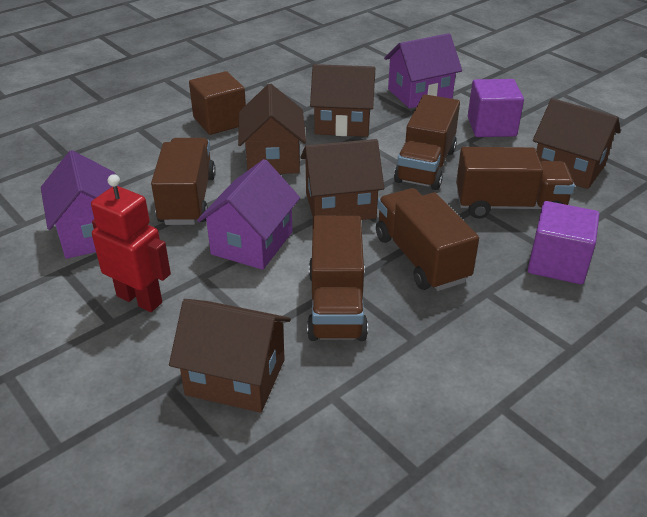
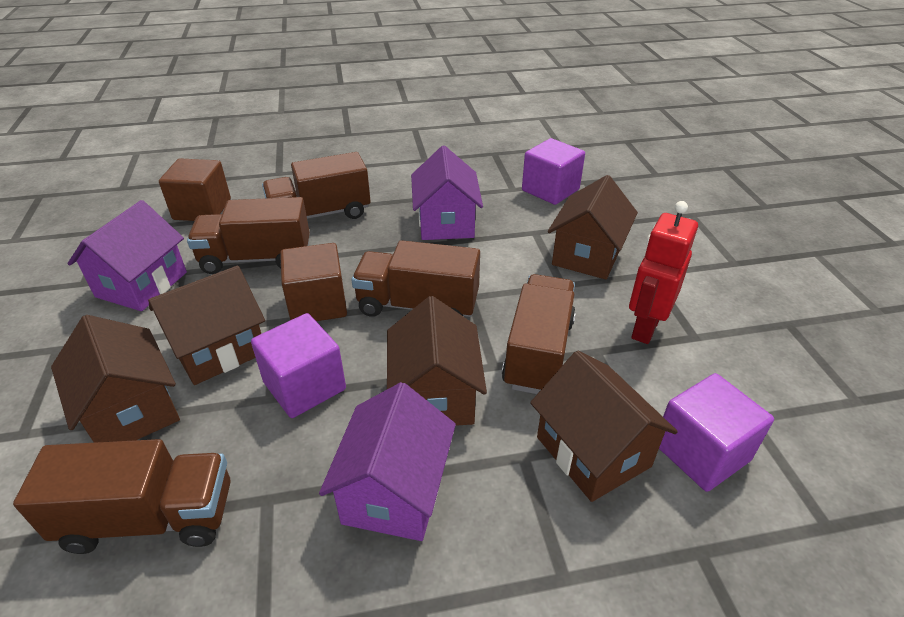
brown cube: [189,71,246,135] = 1 -> [159,158,231,221] [280,243,347,321] = 2
purple cube: [468,79,524,137] [528,201,599,284] = 2 -> [251,313,346,418] [522,138,585,205] [659,373,774,492] = 3

